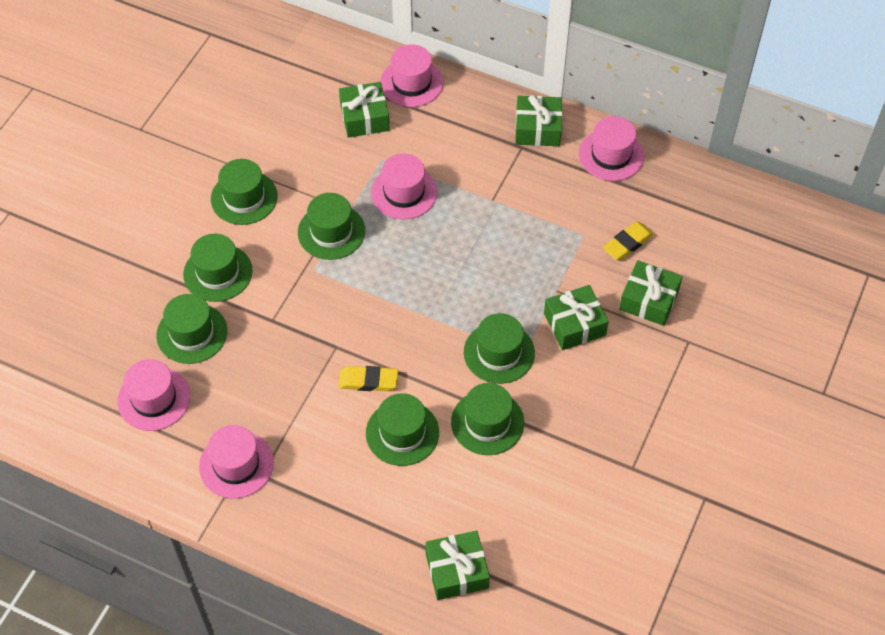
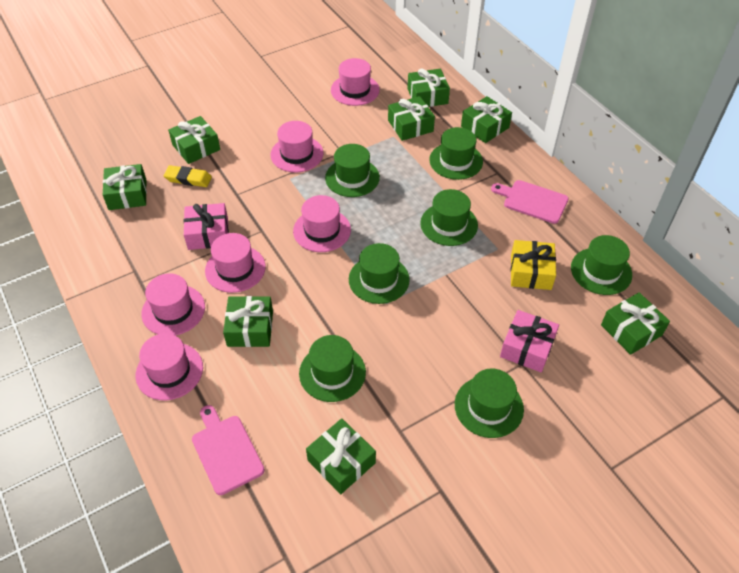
green gift: [339,82,390,138] [425,531,490,600] [515,95,562,146] [544,285,609,350] [619,260,683,326] = 5 -> [103,164,147,210] [168,116,220,164] [223,296,273,347] [306,418,376,494] [388,96,435,141] [407,68,450,107] [461,96,512,143] [601,292,670,355] = 8
pink cutting board: none = 0 -> [192,405,265,495] [491,180,569,224] = 2
pink gift: none = 0 -> [184,203,229,250] [500,310,559,372] = 2
pink hat: [117,359,190,431] [199,425,274,499] [371,154,437,220] [380,44,443,107] [579,116,644,181] = 5 -> [136,333,203,400] [141,273,205,336] [205,233,266,293] [270,121,324,173] [293,195,351,252] [331,58,380,106] = 6
yellow eraser: [338,366,398,391] [603,221,654,261] = 2 -> [164,165,212,187] = 1
yellow gift: none = 0 -> [511,240,556,290] = 1

